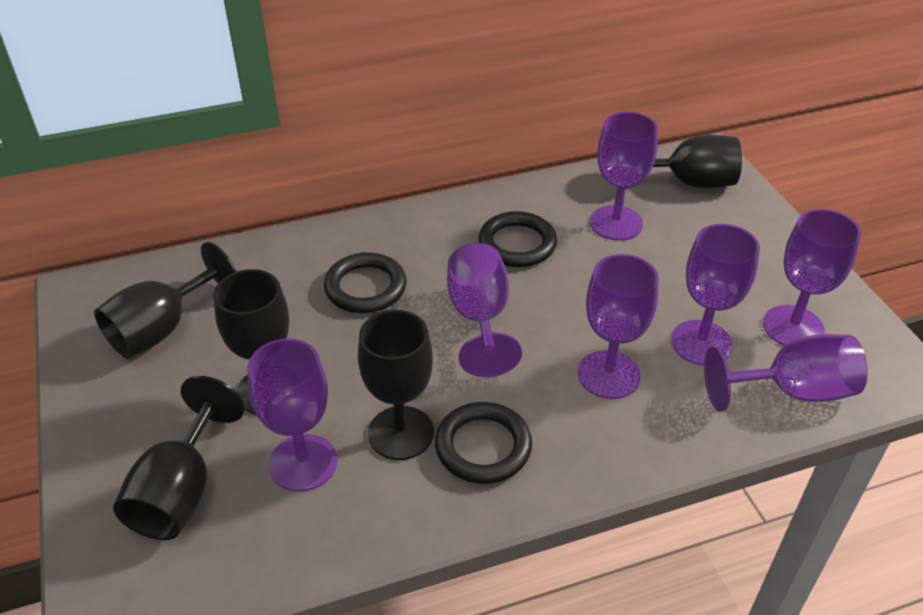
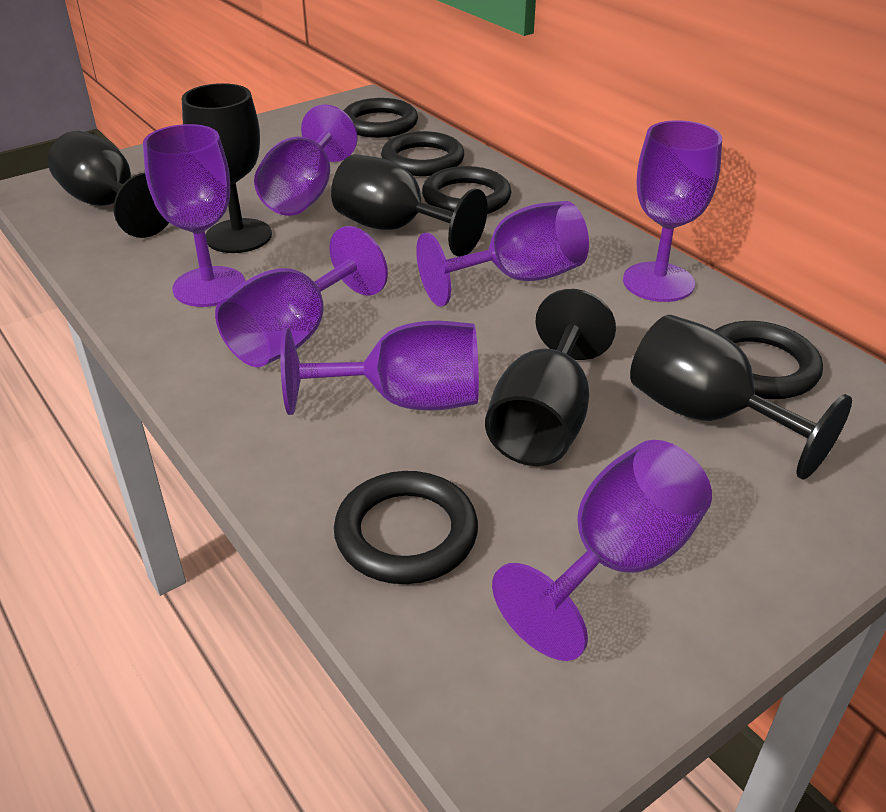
black ring: [324,252,406,313] [435,402,532,484] [479,211,557,267] = 3 -> [334,471,478,584] [343,98,418,138] [381,131,464,176] [422,166,511,214] [715,321,823,399] = 5

